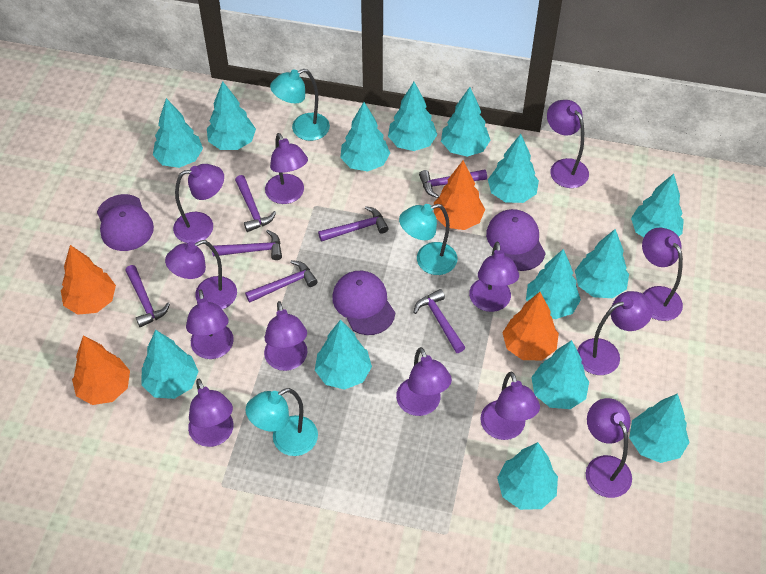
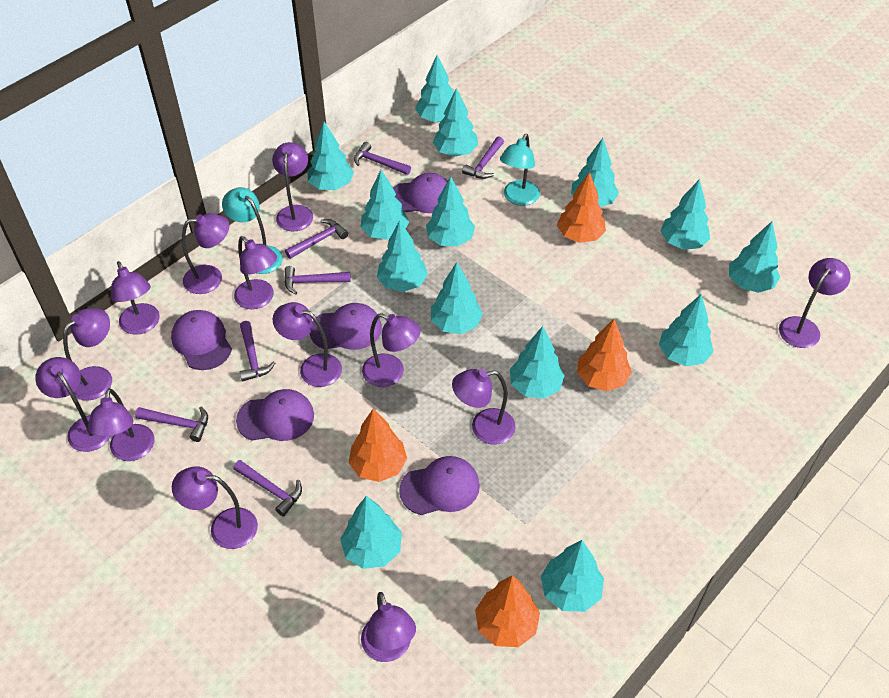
purple cap: [97,194,154,251] [332,271,395,335] [486,209,546,271] = 3 -> [171,310,232,370] [236,389,314,441] [310,303,382,350] [393,173,448,213] [399,456,480,515] = 5
turquoise lamp: [246,388,318,456] [270,69,330,141] [399,204,457,275] = 3 -> [222,187,283,274] [500,134,540,206] = 2

